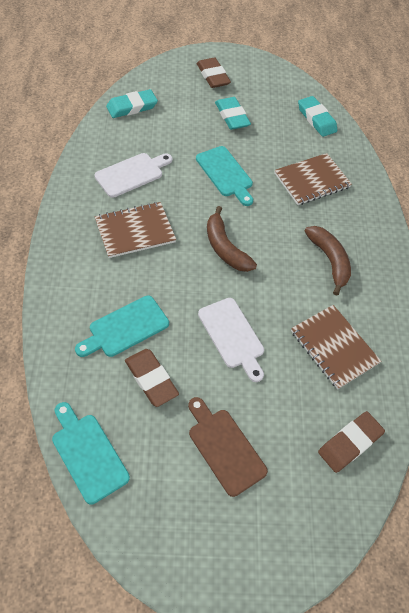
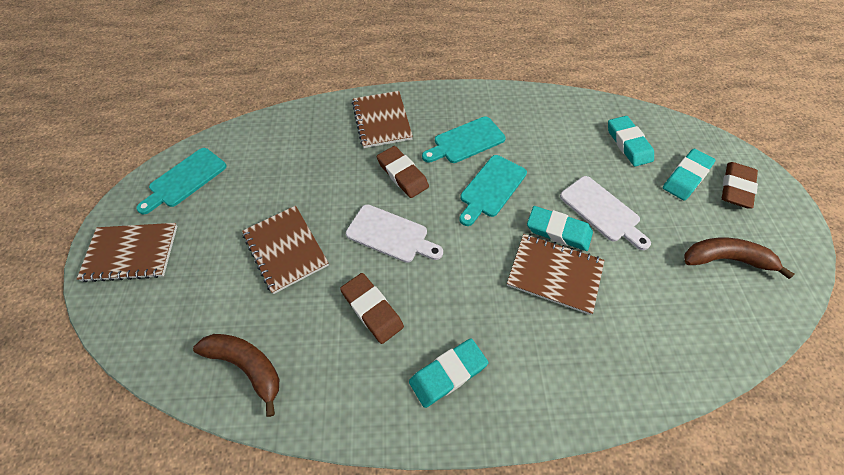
brown cutting board: [188,397,268,497] = 1 -> none = 0
brown notebook: [95,202,176,258] [274,153,352,205] [291,305,382,390] = 3 -> [77,223,177,282] [242,206,329,294] [352,91,413,148] [507,234,605,315] = 4
turquoise eraser: [106,89,158,118] [215,97,251,130] [298,96,337,137] = 3 -> [409,338,488,408] [527,206,593,251] [608,116,654,167] [663,149,715,201] = 4

